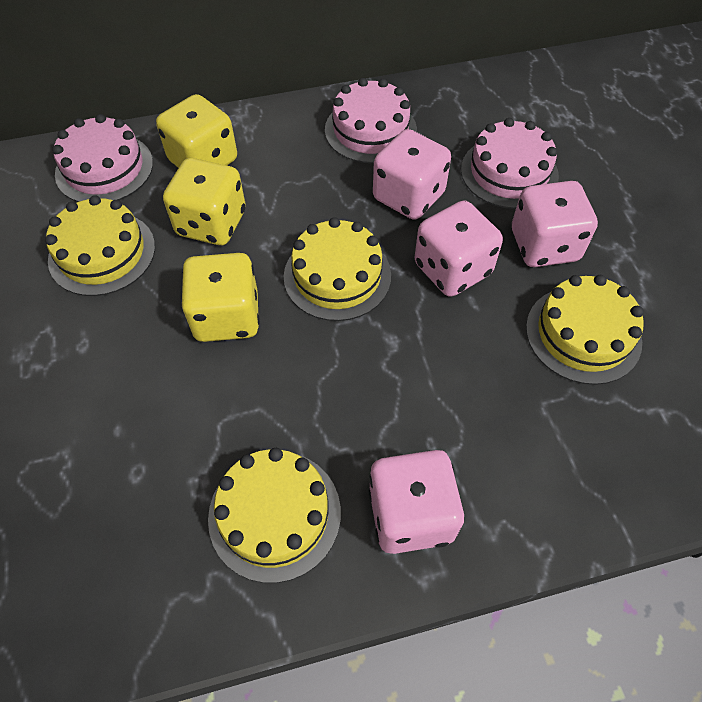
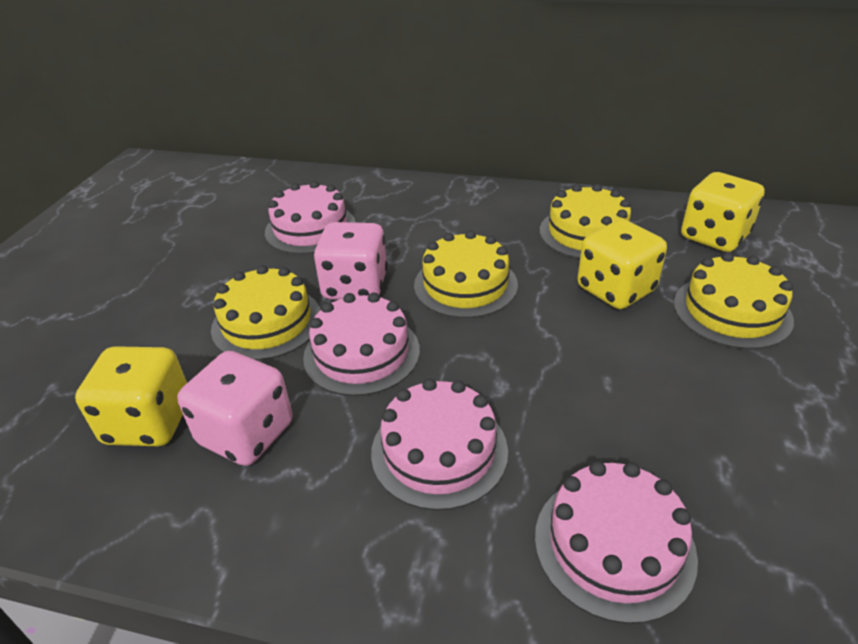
pink cake: [52,114,153,202] [325,78,417,163] [461,118,559,209] = 3 -> [265,181,356,254] [303,293,420,396] [371,378,508,511] [535,461,698,624] = 4
pink dice: [368,450,464,554] [373,129,451,220] [415,200,503,297] [512,181,598,267] = 4 -> [177,351,293,466] [314,222,388,300] = 2

